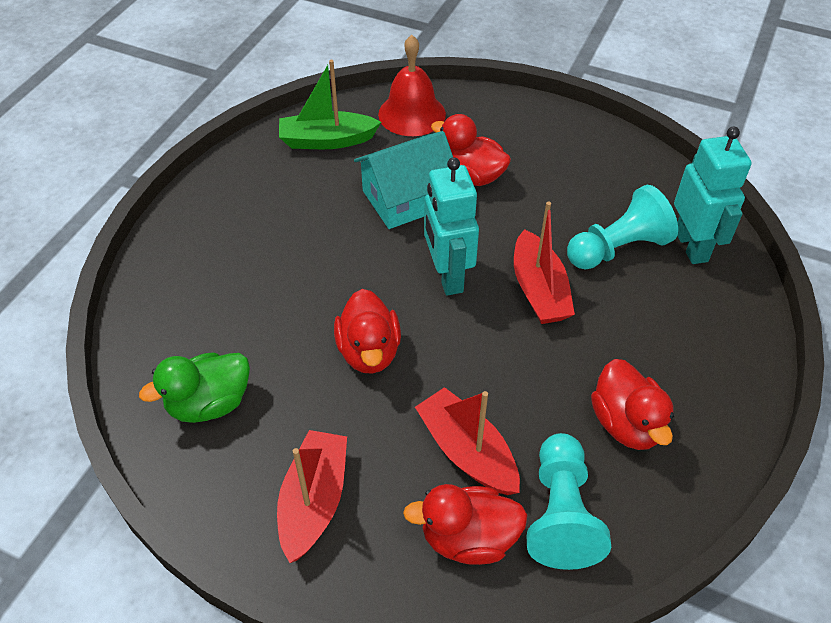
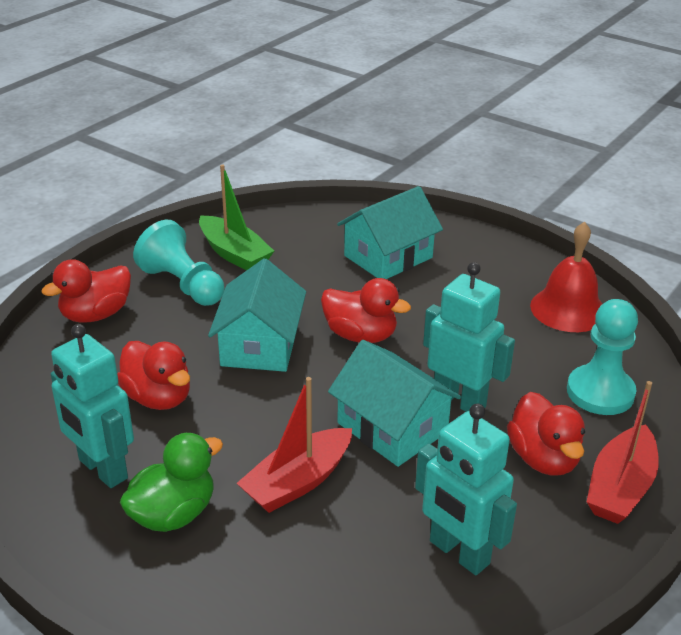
red boat: [277,430,347,563] [415,387,520,495] [514,202,575,324] = 3 -> [237,377,352,513] [587,381,659,524] = 2
turquoise house: [354,131,453,229] = 1 -> [208,258,306,372] [328,340,461,467] [337,186,443,279] = 3
turquoise robot: [424,157,479,296] [674,127,752,264] = 2 -> [51,324,134,488] [415,404,517,575] [423,262,515,412] = 3

